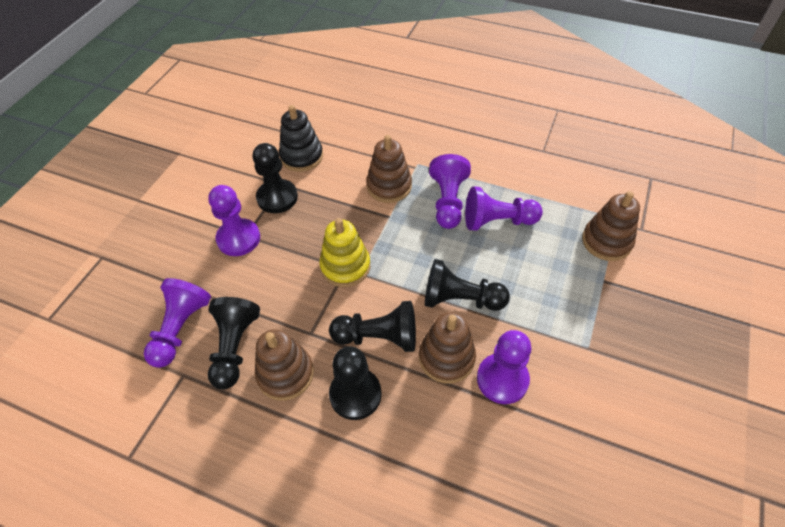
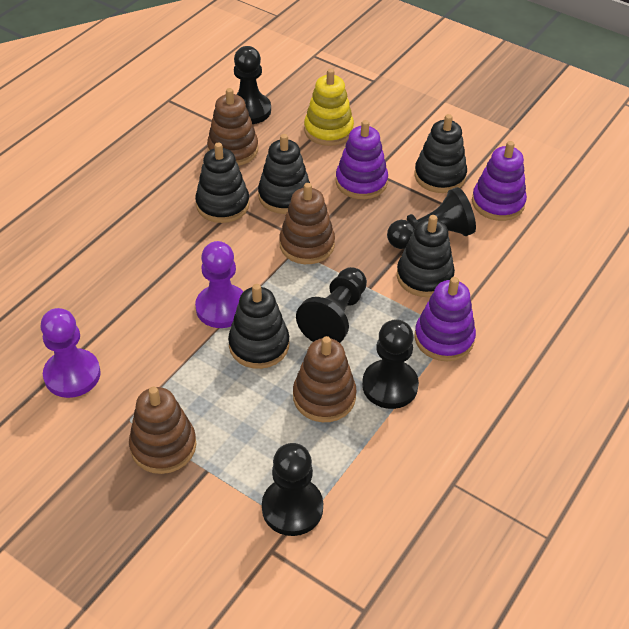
black stacking toy: [279,105,323,172] = 1 -> [195,142,250,223] [228,284,289,369] [258,134,310,214] [397,215,455,297] [414,114,467,193] = 5
purple pawn: [144,278,211,368] [208,185,260,256] [429,154,471,229] [465,186,543,231] [477,330,531,404] = 5 -> [40,308,101,398] [195,241,244,328] = 2
purple stacking toy: none = 0 -> [336,120,388,199] [414,277,476,361] [472,141,527,221] = 3

